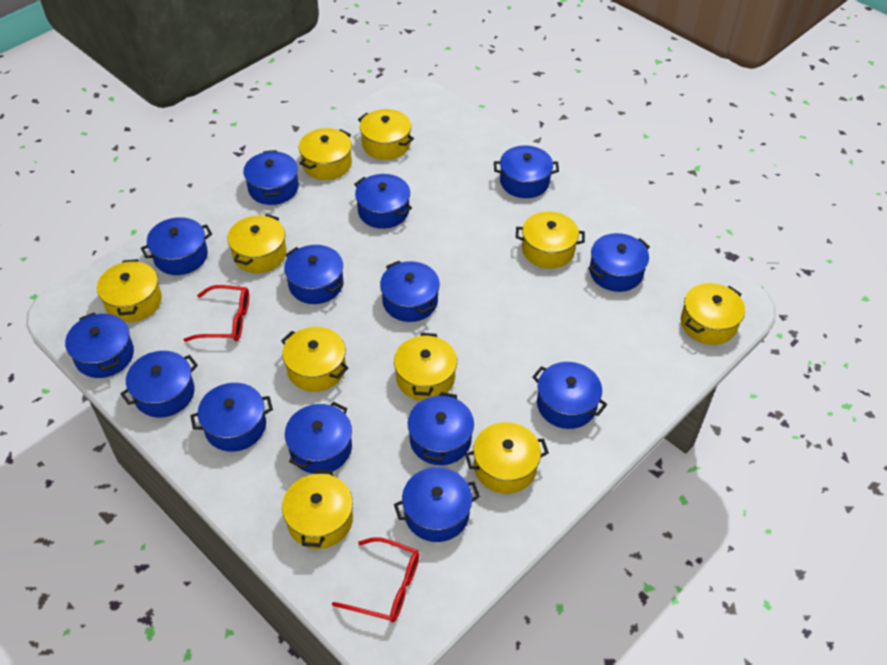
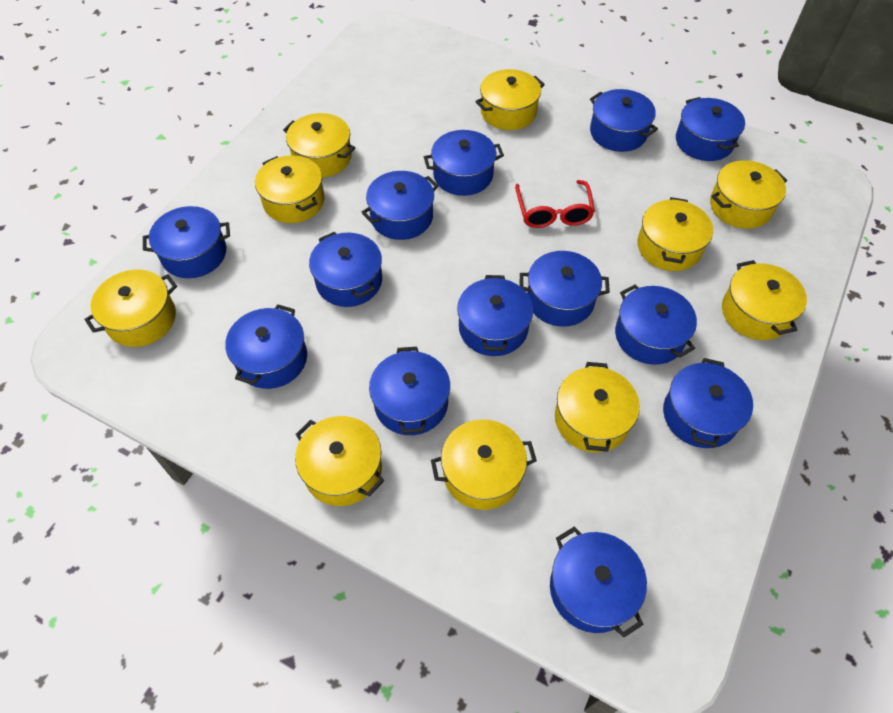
blue pot: [65,313,134,378] [120,351,198,417] [141,217,212,275] [190,383,273,452] [243,150,299,205] [284,245,344,304] [285,402,352,474] [354,174,412,229] [380,261,440,322] [394,467,480,542] [408,392,474,465] [494,145,559,198] [532,362,607,429] [588,233,650,292] = 14 -> [143,206,230,278] [225,304,307,389] [309,232,382,307] [361,171,438,240] [369,347,450,435] [424,130,504,196] [457,275,533,356] [520,251,610,327] [550,527,647,638] [590,89,658,152] [615,285,697,365] [663,358,753,448] [676,97,745,161] = 13
red glasses: [184,285,249,342] [332,537,419,622] = 2 -> [515,180,595,228] = 1

